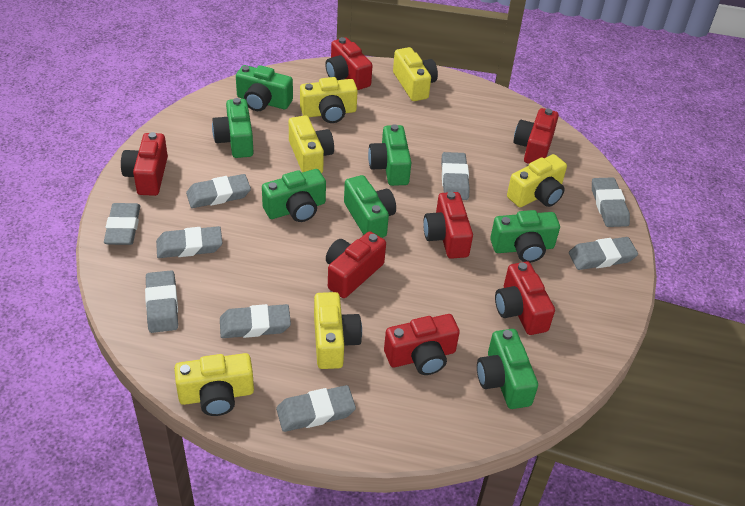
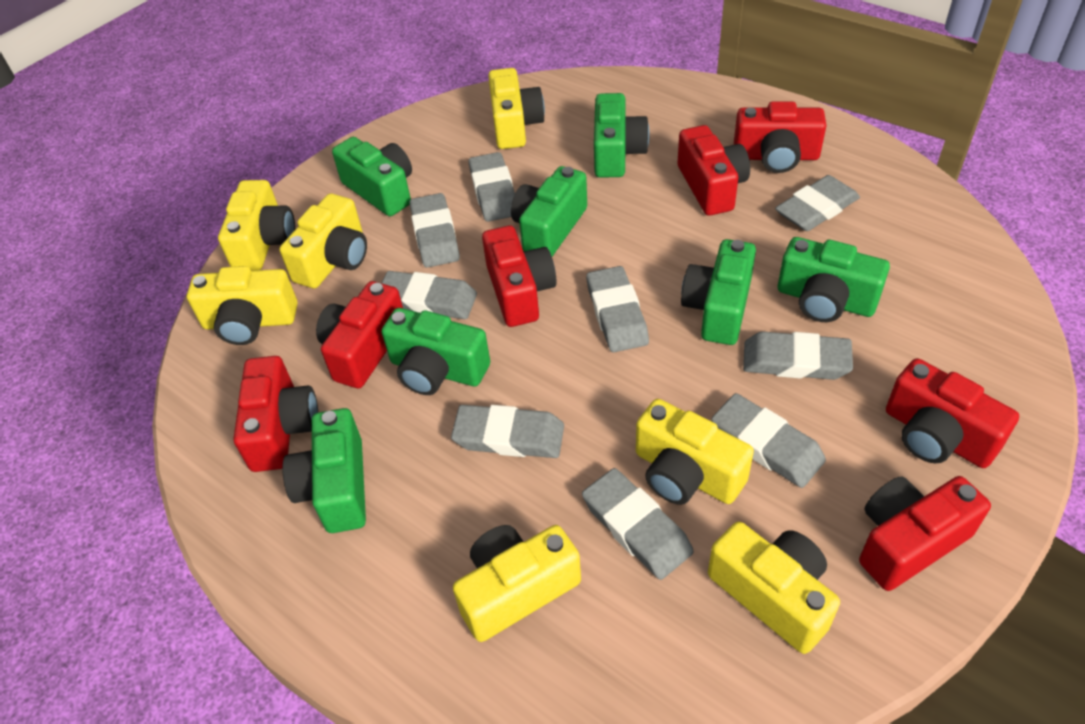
yellow camera: [174,353,254,416] [289,115,334,173] [300,77,358,123] [314,292,362,369] [393,47,438,101] [507,154,567,207] = 6 -> [187,266,298,345] [218,180,295,271] [279,194,367,288] [453,525,581,642] [488,68,545,149] [636,399,754,505] [708,522,840,654] = 7

